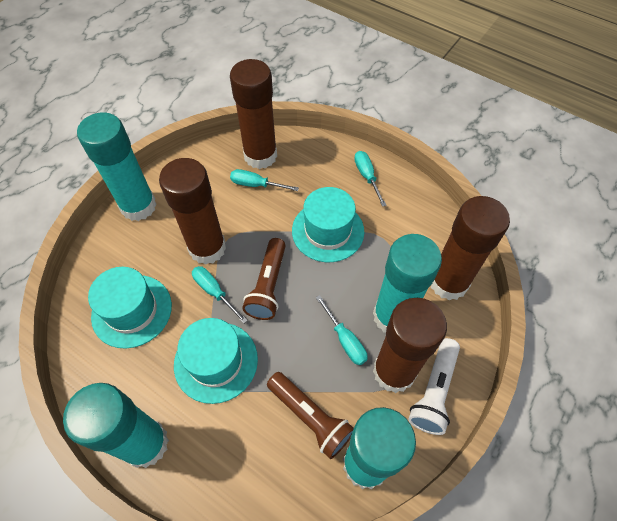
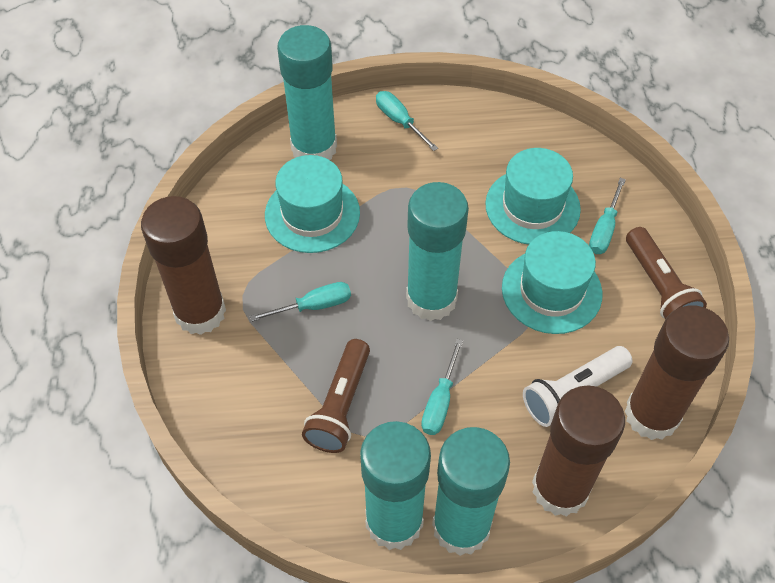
brown glue stick: [159,158,226,265] [230,59,277,169] [373,298,447,393] [431,196,510,300] = 4 -> [141,196,226,335] [532,385,625,517] [624,305,729,440] = 3

